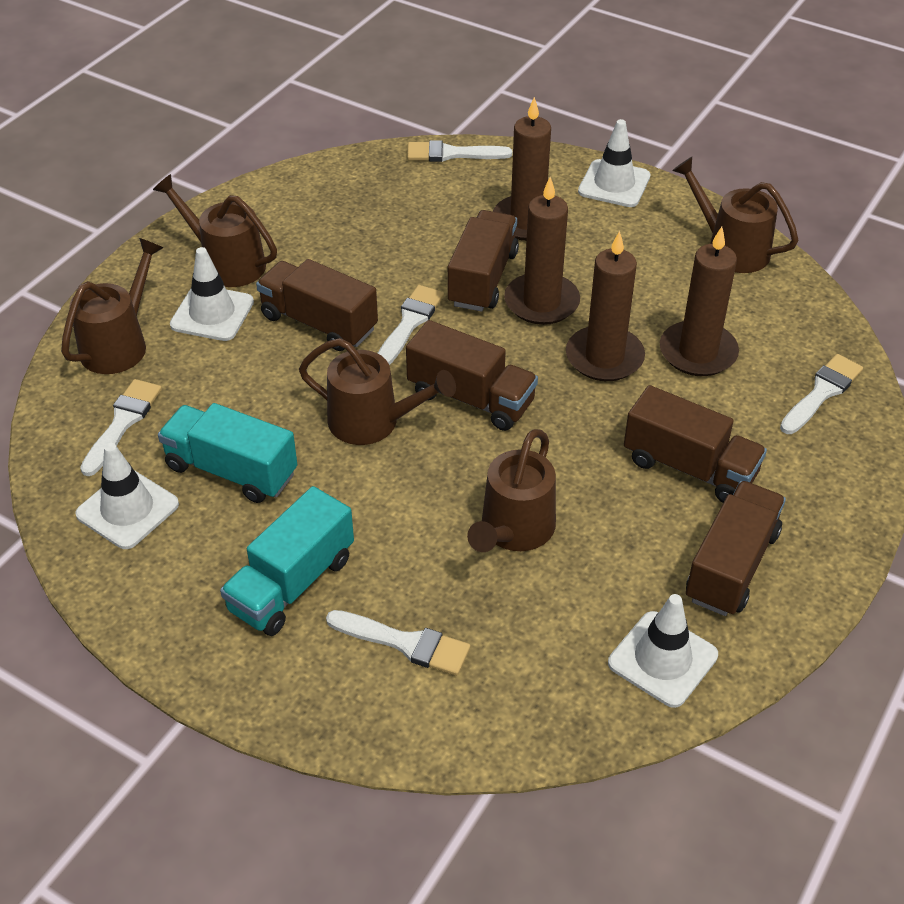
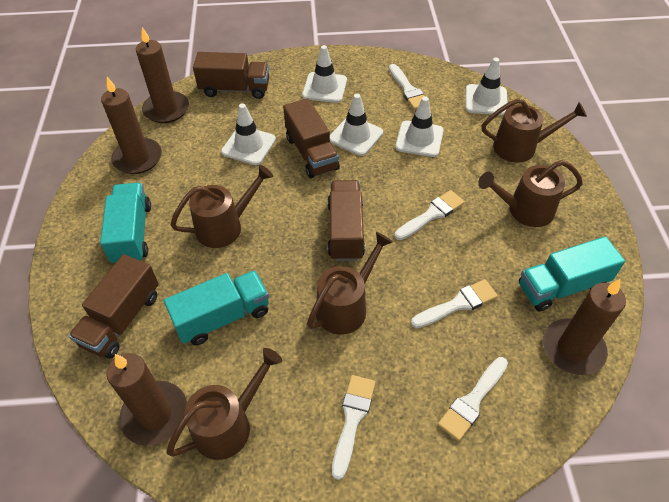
brown truck: [256,259,378,351] [406,320,538,431] [448,210,519,311] [624,385,767,503] [686,481,786,616] = 5 -> [69,254,159,359] [193,52,269,99] [283,98,340,178] [328,180,365,261] = 4
turquoise truck: [158,403,297,503] [220,486,354,636] = 2 -> [100,183,151,263] [164,270,269,345] [519,236,625,312] = 3
white traffic cone: [75,443,179,549] [170,247,254,341] [578,119,650,207] [608,594,718,708] = 4 -> [221,103,276,165] [302,45,347,103] [330,94,383,156] [395,97,444,157] [465,57,508,115] = 5

